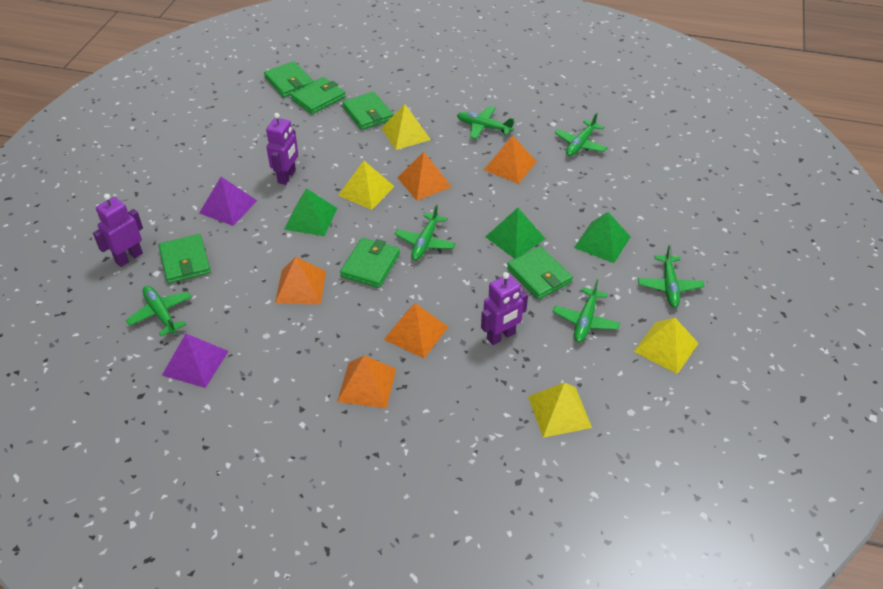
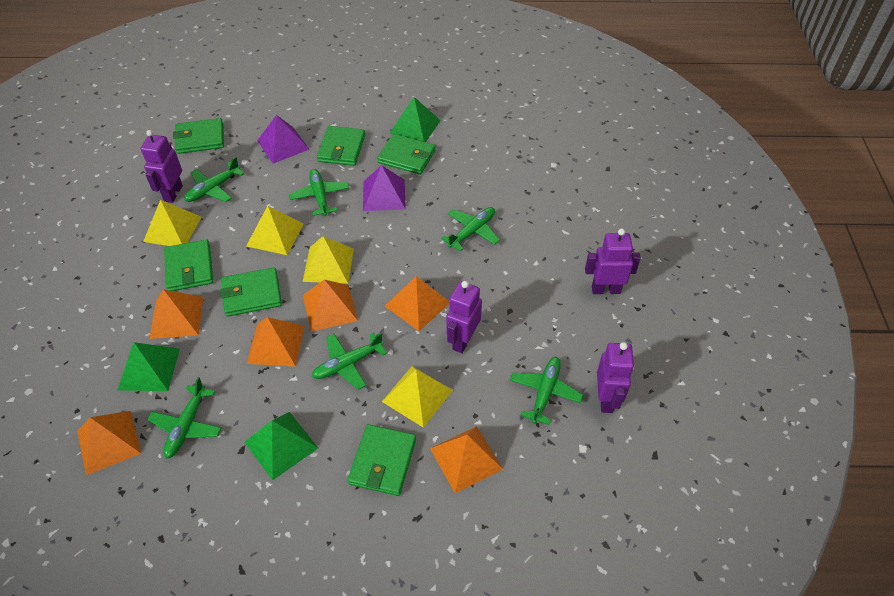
orange pyramid: [275,257,326,304] [337,356,396,408] [384,303,448,358] [397,152,452,200] [484,135,537,184] = 5 -> [77,411,141,475] [149,289,203,339] [247,317,304,367] [303,280,358,332] [385,276,450,331] [430,426,503,493] = 6
purple robot: [93,194,143,267] [266,113,298,185] [481,272,528,345] = 3 -> [140,130,183,203] [446,281,482,353] [585,229,641,294] [597,342,634,413] = 4

